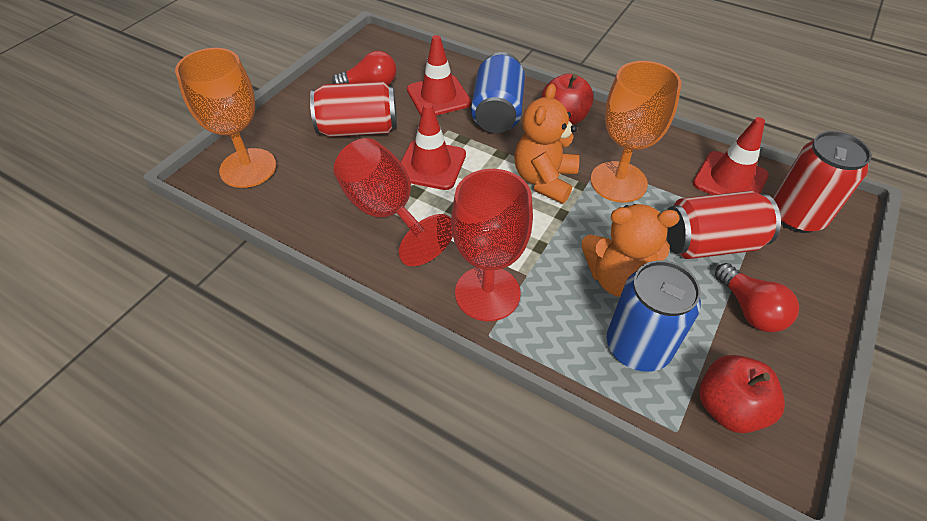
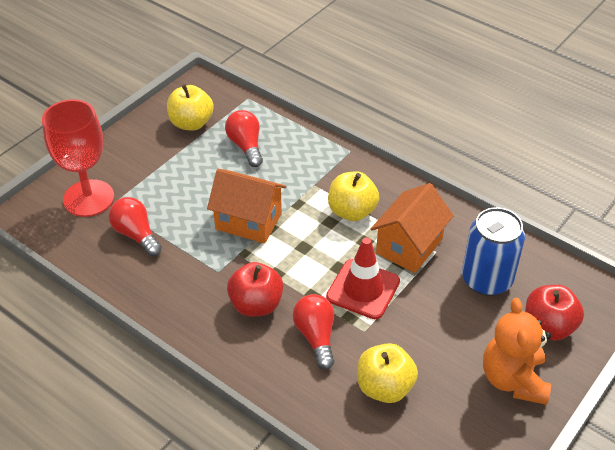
blue can: [471,52,525,133] [607,260,701,372] = 2 -> [462,207,525,296] = 1
orange goblet: [175,48,276,188] [590,61,681,202] = 2 -> none = 0
orange house: none = 0 -> [207,169,286,244] [371,183,454,273] = 2
orange teddy bear: [514,84,579,204] [582,204,680,297] = 2 -> [483,298,551,405] = 1
red can: [310,81,397,137] [666,191,781,259] [773,131,871,233] = 3 -> none = 0
red goblet: [334,138,453,266] [451,169,533,321] = 2 -> [42,99,114,217] = 1
red light bulb: [332,51,396,85] [715,263,799,332] = 2 -> [109,197,162,256] [225,110,263,167] [293,294,334,370] = 3
red traffic cone: [401,103,466,190] [407,35,471,116] [693,117,769,195] = 3 -> [326,237,400,319] = 1
yellow apple: none = 0 -> [167,84,214,131] [328,171,379,221] [357,343,418,403] = 3

